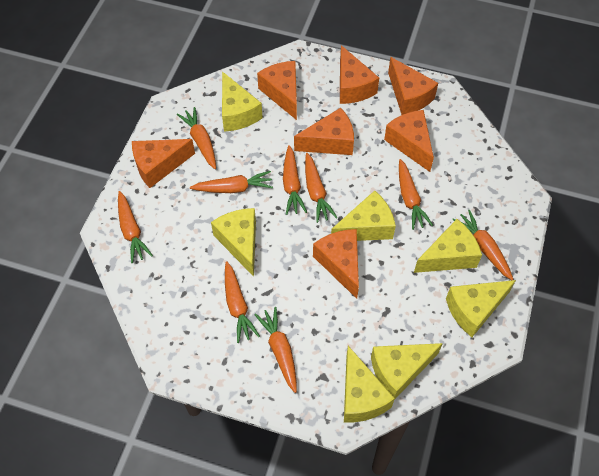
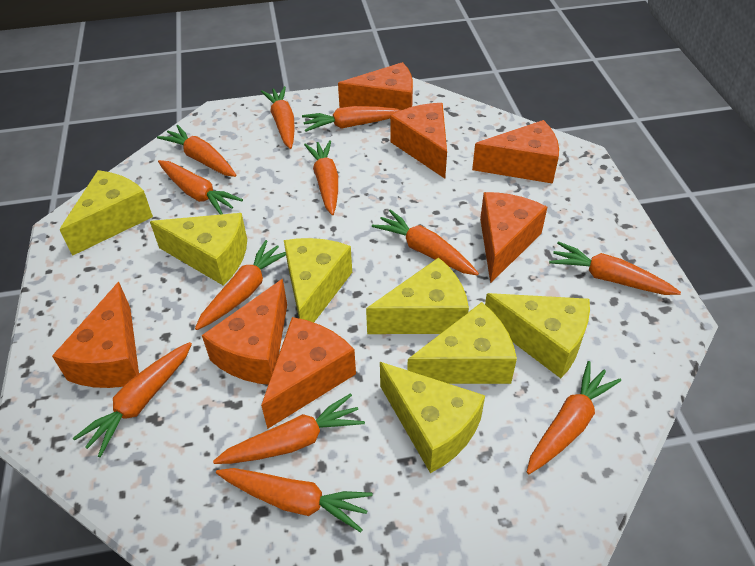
orange carrot: [118,191,153,263] [177,107,216,169] [190,171,273,193] [225,261,260,343] [254,307,297,393] [283,145,307,215] [305,153,338,223] [399,159,433,230] [452,210,513,280] = 9 -> [73,342,192,457] [157,125,237,177] [158,160,243,215] [195,240,286,330] [213,393,365,464] [216,468,373,533] [261,86,295,149] [302,106,401,132] [304,140,338,215] [372,209,479,275] [527,361,621,474] [549,241,681,295] = 12

